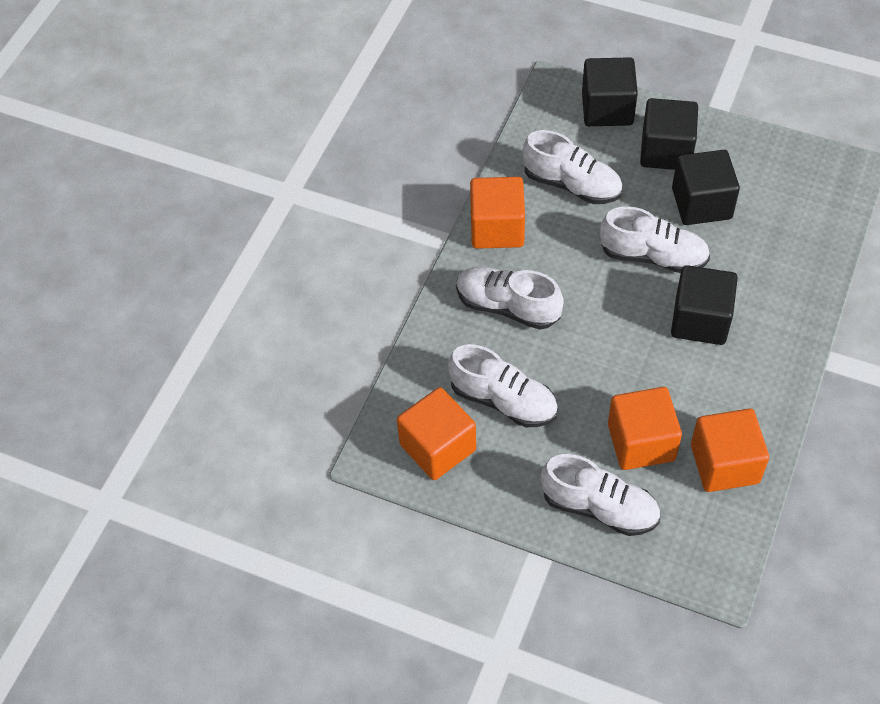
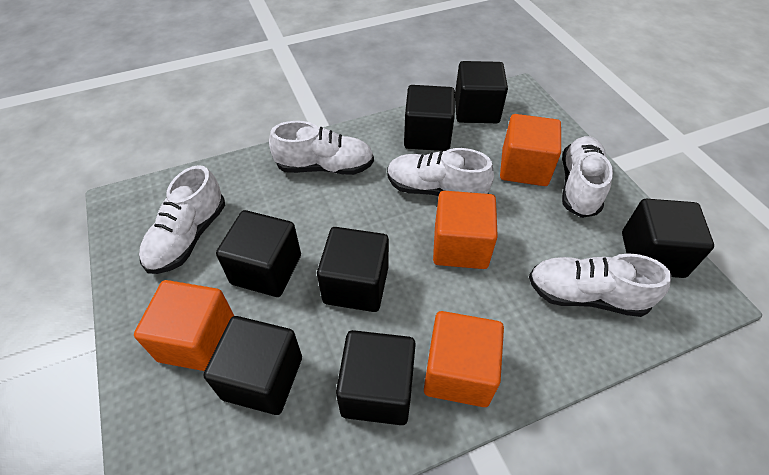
black cube: [582,57,638,126] [640,98,698,170] [671,265,738,345] [672,150,740,225] = 4 -> [204,316,302,415] [216,210,301,297] [317,227,389,312] [336,330,416,425] [404,85,455,151] [455,61,508,123] [622,199,714,278] = 7

